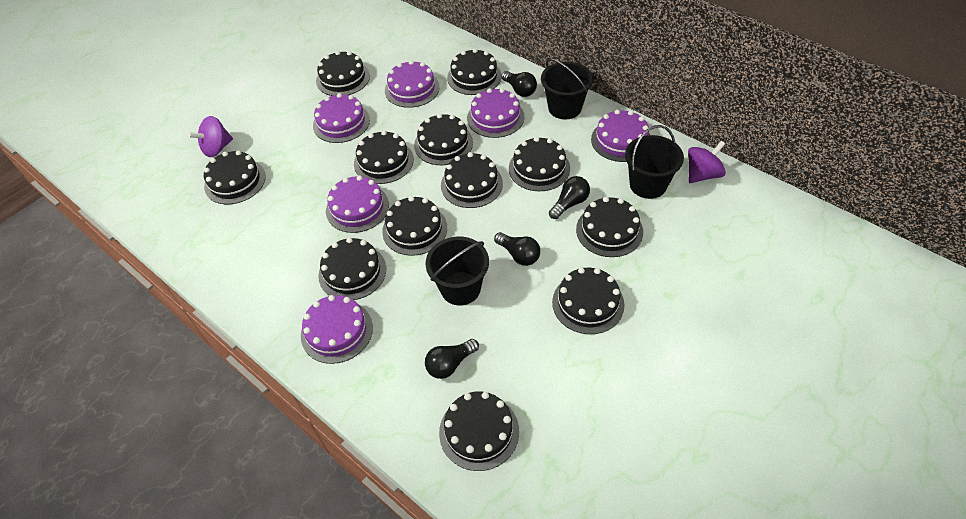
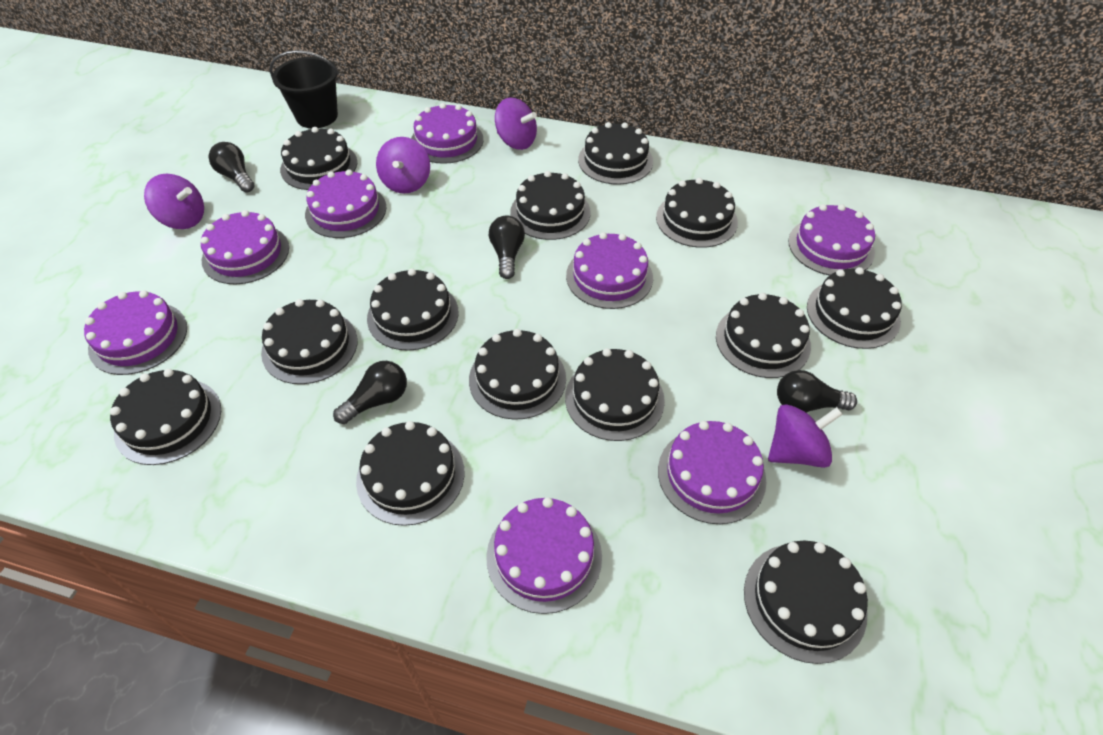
black bucket: [426,237,489,305] [541,58,593,120] [625,125,684,199] = 3 -> [270,50,339,128] = 1
black cake: [204,150,266,205] [316,51,370,96] [318,237,386,300] [354,131,414,184] [382,196,447,256] [414,114,473,165] [439,391,519,471] [441,152,503,208] [447,49,502,95] [509,137,570,191] [552,268,624,334] [576,197,643,257] = 12 -> [110,369,221,465] [261,299,358,384] [280,127,357,190] [356,421,465,526] [367,268,459,351] [469,329,566,420] [510,171,591,240] [565,348,665,441] [578,122,653,185] [656,178,738,248] [716,293,811,378] [744,541,868,664] [807,267,902,349] = 13
purple cake: [301,295,373,364] [313,93,370,143] [326,176,389,233] [385,60,440,108] [467,88,524,138] [591,110,650,162] = 6 -> [84,290,187,375] [201,210,289,284] [305,169,386,238] [411,103,483,164] [486,497,602,614] [566,232,653,309] [658,421,766,524] [788,204,875,276] = 8
purple spinning top: [188,116,233,157] [688,141,726,183] = 2 -> [144,174,204,229] [376,137,430,194] [495,97,537,150] [768,404,843,468] = 4

